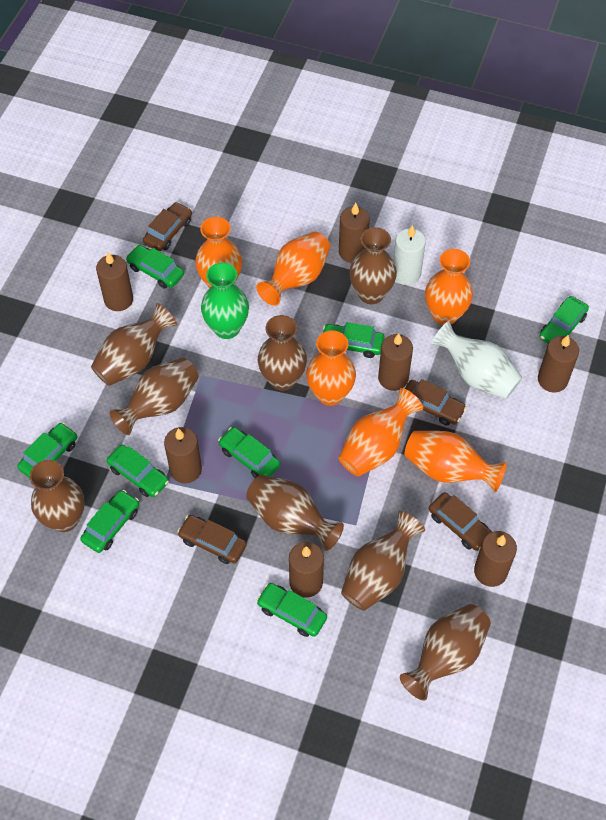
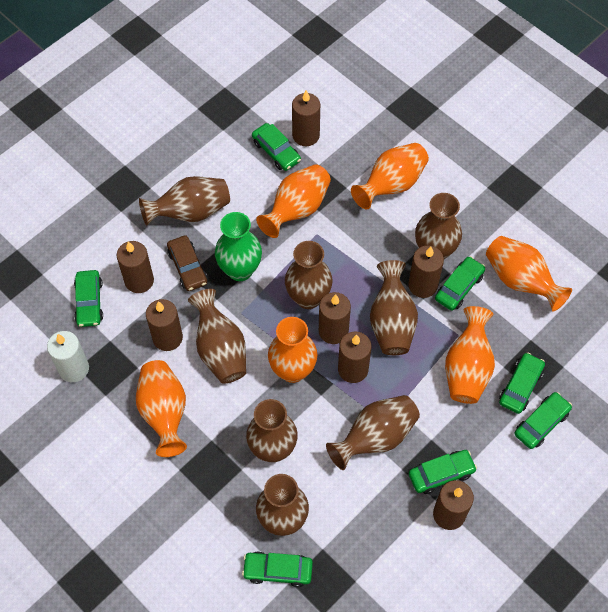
brown car: [143,202,192,251] [177,515,247,564] [405,379,467,425] [429,492,492,551] = 4 -> [167,235,207,291] = 1
green car: [17,422,77,478] [80,490,139,553] [106,445,169,497] [126,245,184,288] [218,427,280,478] [257,583,327,637] [323,322,385,358] [539,296,589,343] = 8 -> [74,270,103,327] [242,551,313,587] [252,123,301,171] [409,450,477,494] [435,256,485,311] [499,353,545,414] [514,392,572,449] = 7
white vase: [431,321,522,399] = 1 -> none = 0

